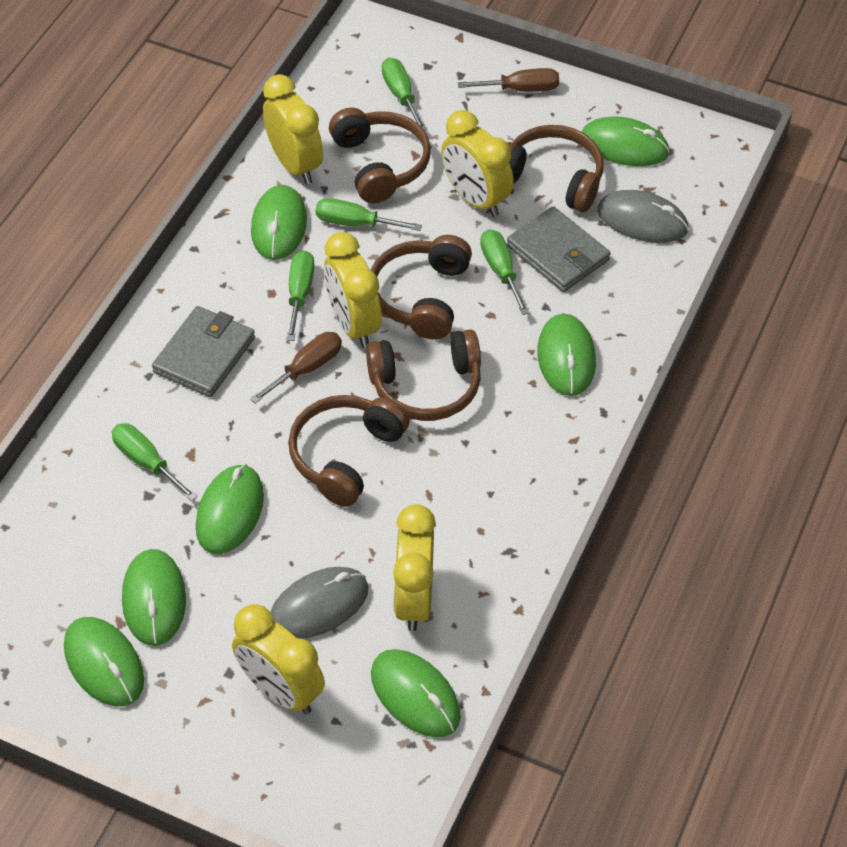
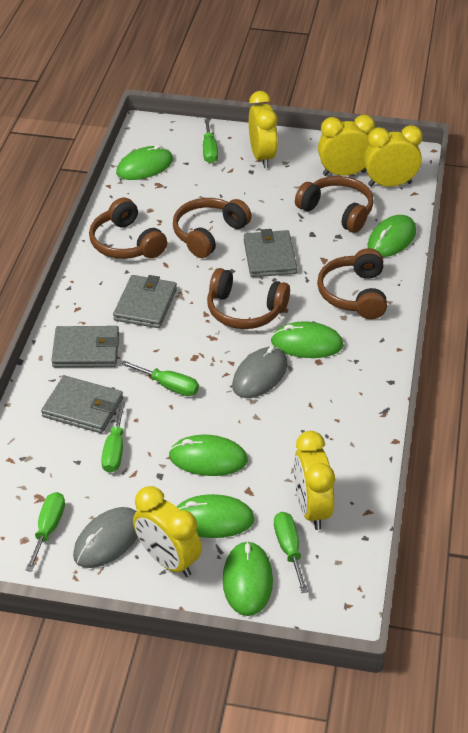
brown screwdriver: [250,332,342,403] [458,68,559,92] = 2 -> none = 0
green mouse: [64,617,144,707] [122,549,186,646] [196,464,264,554] [251,185,307,260] [371,649,461,738] [537,314,596,396] [581,116,670,166] = 7 -> [116,145,173,180] [169,435,248,476] [177,494,255,538] [222,541,273,616] [271,321,344,358] [367,215,416,257] = 6
grey wallet: [152,306,255,397] [507,206,610,292] = 2 -> [41,376,123,433] [51,326,119,367] [113,275,177,328] [244,229,297,277] = 4

